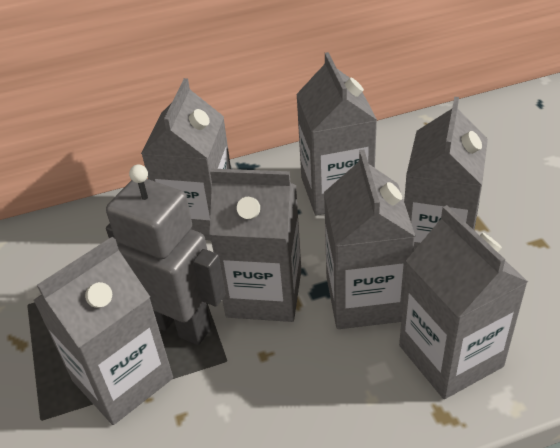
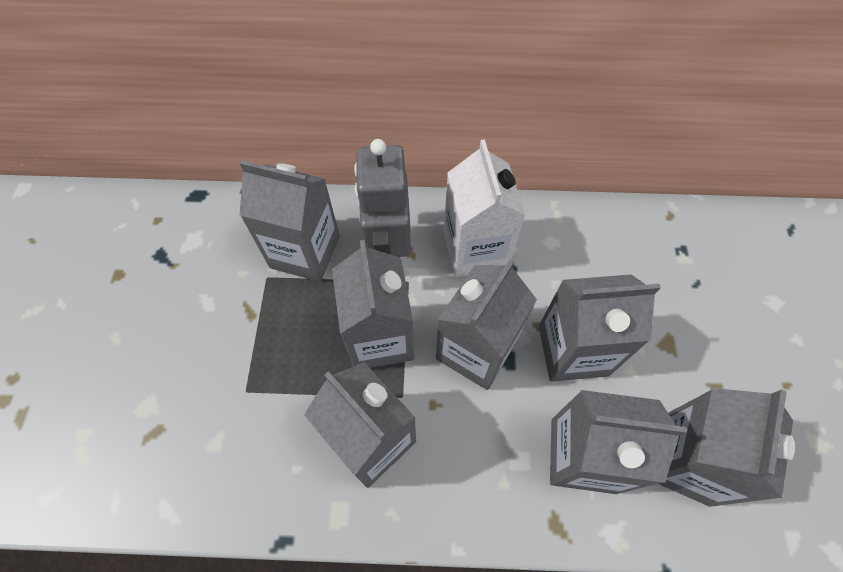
white carton: none = 0 -> [444,140,526,277] = 1

